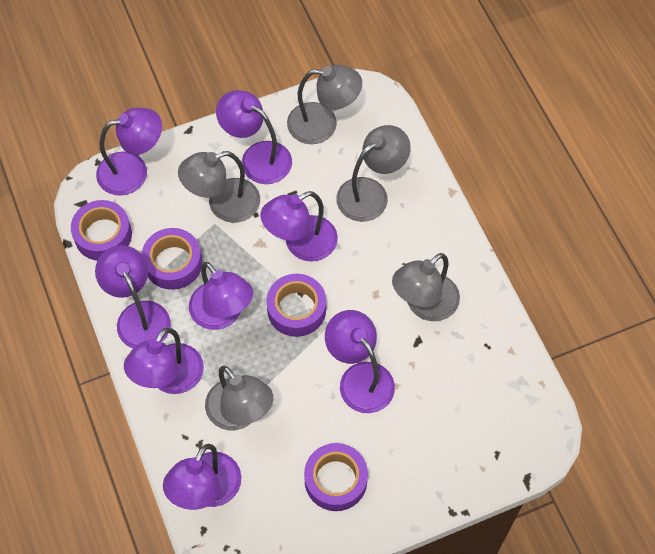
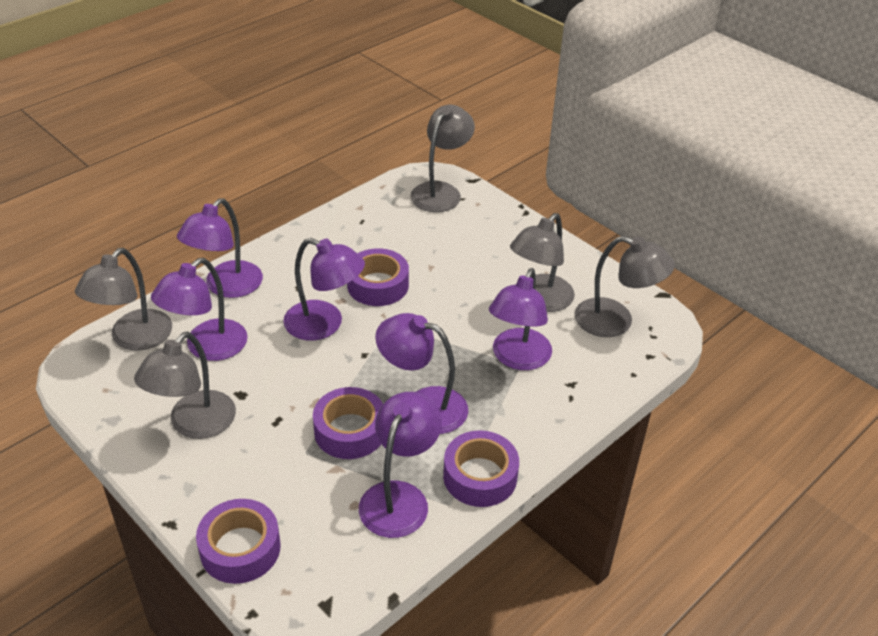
purple lamp: [95,245,171,348] [96,108,162,196] [124,328,204,394] [163,444,241,510] [189,262,253,330] [216,90,292,184] [261,191,338,262] [325,310,395,413] = 8 -> [151,258,248,361] [177,199,263,298] [283,238,365,341] [359,392,442,538] [375,313,468,434] [489,268,552,370] = 6

